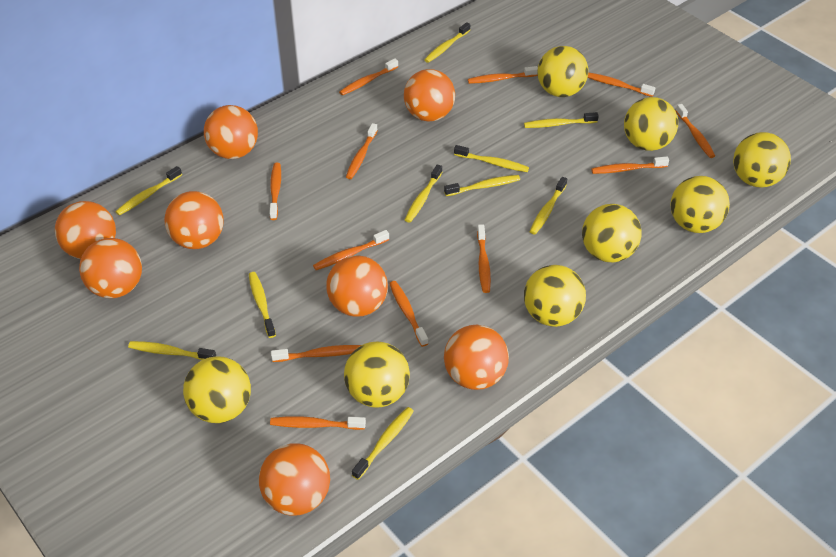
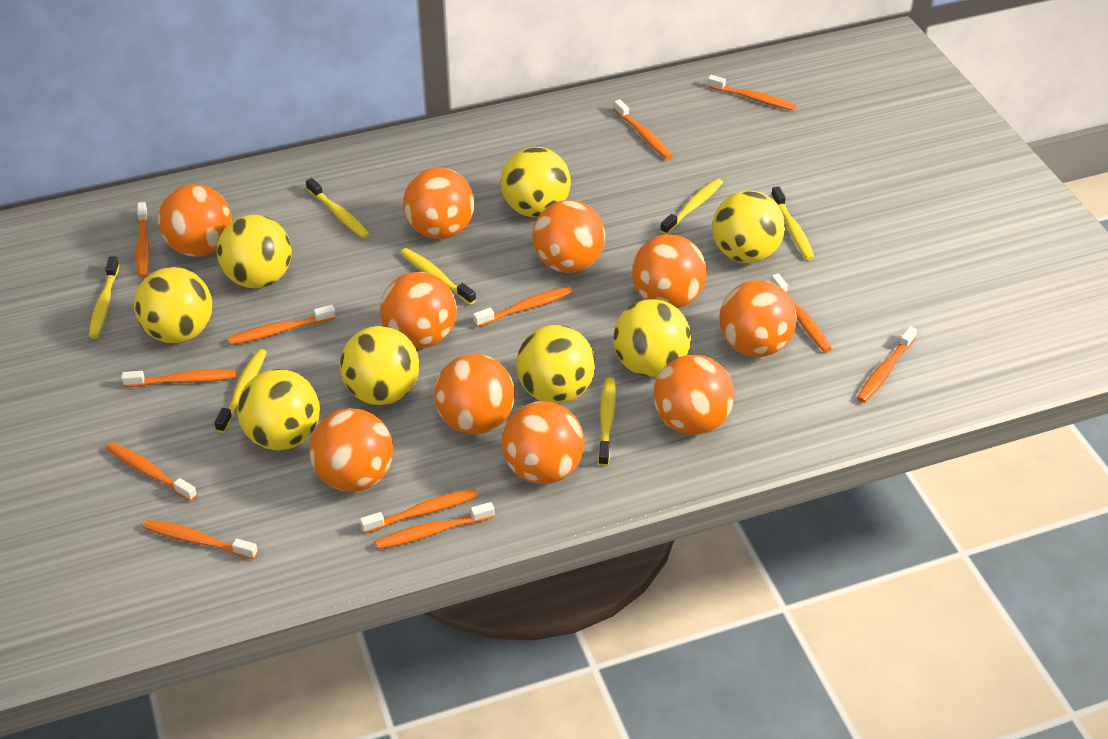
orange ball: [55,201,116,259] [79,238,142,298] [164,191,224,249] [204,105,258,159] [259,443,330,516] [326,255,388,317] [404,69,455,122] [444,325,509,390] = 8 -> [158,184,232,257] [309,408,394,492] [380,272,457,348] [403,168,474,239] [434,354,515,435] [502,401,584,484] [532,200,605,273] [632,234,707,308] [653,355,734,435] [719,280,797,357] = 10
yellow toothbrush: [115,166,182,216] [128,341,216,360] [249,272,276,338] [352,407,414,480] [405,164,442,223] [424,22,470,63] [444,175,520,196] [454,145,529,172] [524,112,599,128] [529,177,567,235] = 10 -> [89,257,119,339] [214,349,267,433] [306,178,370,239] [401,248,476,305] [598,378,616,466] [660,178,723,235] [771,186,815,260] = 7

